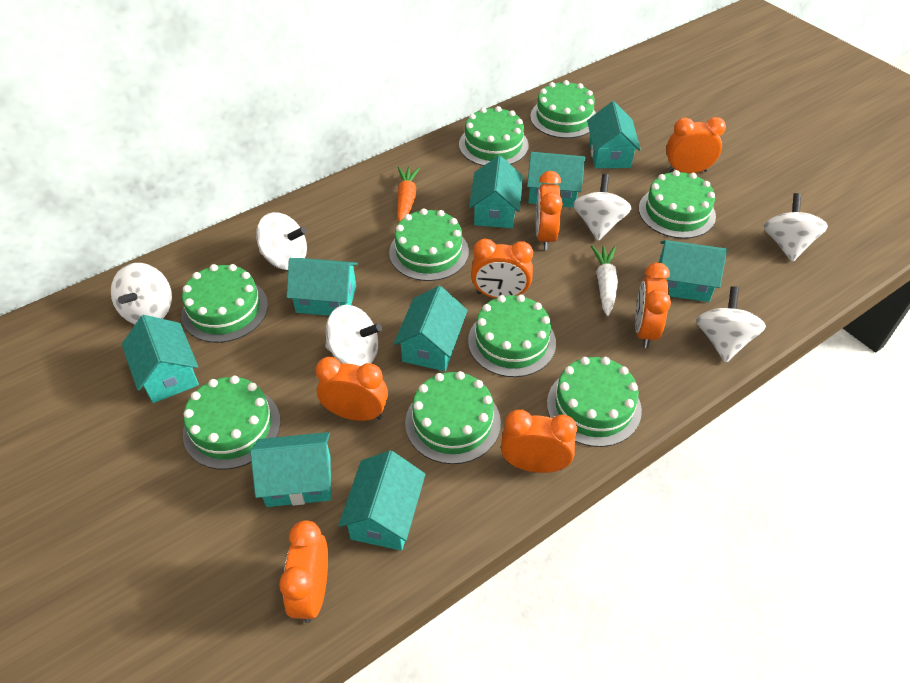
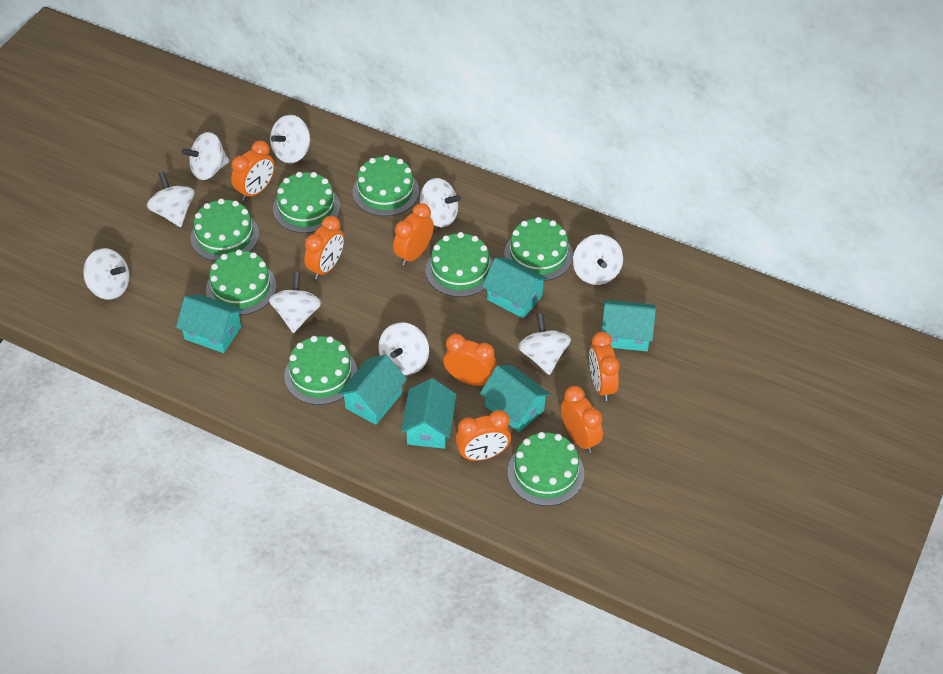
green cake: [181,264,268,343] [183,376,281,469] [389,208,469,281] [405,371,501,464] [459,106,529,166] [468,295,556,377] [530,80,596,138] [547,357,642,447] [639,170,716,239] = 9 -> [190,199,259,261] [206,250,276,315] [273,172,340,233] [284,336,358,405] [353,155,419,216] [426,232,493,297] [504,217,573,281] [508,432,584,506] = 8
orange carrot: [397,167,420,222] = 1 -> none = 0
turquoise house: [122,315,199,403] [250,432,331,507] [287,258,358,316] [338,450,426,551] [394,286,468,371] [469,155,523,228] [527,152,585,208] [587,101,641,168] [659,240,727,302] = 9 -> [176,294,243,353] [338,355,407,425] [401,378,457,449] [480,365,551,432] [482,258,548,318] [602,300,656,351] = 6
white carrot: [591,245,618,316] = 1 -> none = 0
white spinning top: [111,263,172,324] [256,212,307,270] [325,305,382,366] [573,174,631,241] [696,286,766,363] [763,193,828,262] = 6 -> [83,248,130,300] [146,172,194,227] [181,132,229,180] [269,272,322,333] [270,115,310,163] [378,322,429,375] [419,178,461,227] [518,313,571,375] [573,234,623,285] = 9

